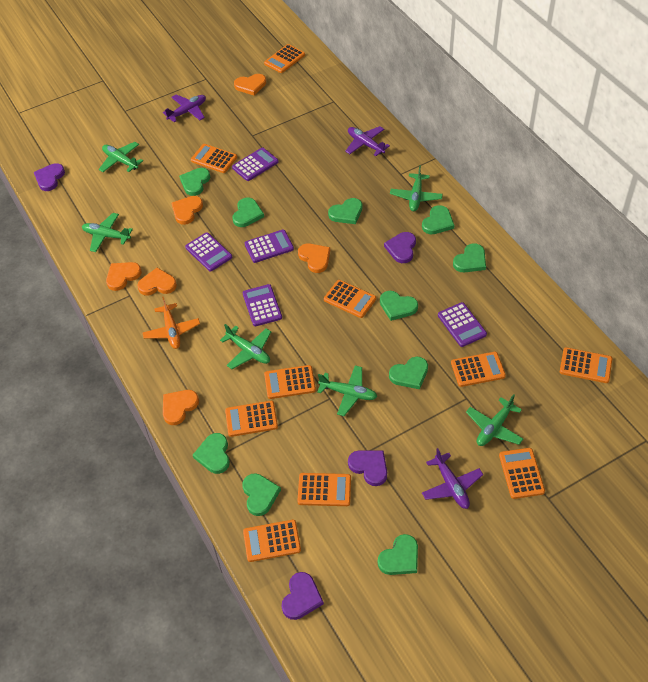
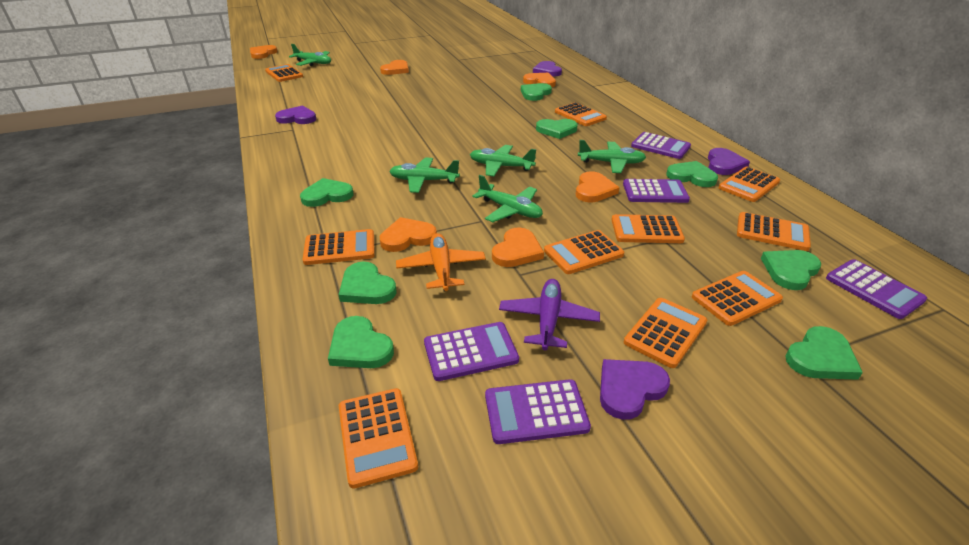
green heart: [179,168,210,196] [193,433,230,474] [232,198,264,227] [242,474,281,516] [328,198,362,224] [378,534,418,575] [380,291,418,321] [389,357,428,389] [422,205,454,234] [453,243,486,272] = 10 -> [300,178,353,207] [328,316,394,368] [339,261,396,304] [521,83,552,101] [536,119,578,139] [666,161,718,187] [761,250,821,290] [785,326,863,380] = 8
green plane: [82,213,133,252] [99,142,143,172] [220,324,271,369] [317,366,377,416] [390,165,443,211] [466,394,523,446] = 6 -> [289,44,331,66] [389,157,460,193] [470,145,536,176] [472,175,543,222] [578,140,646,173] = 5
purple plane: [163,95,206,122] [345,126,390,156] [422,448,483,509] = 3 -> [499,279,600,350] = 1

